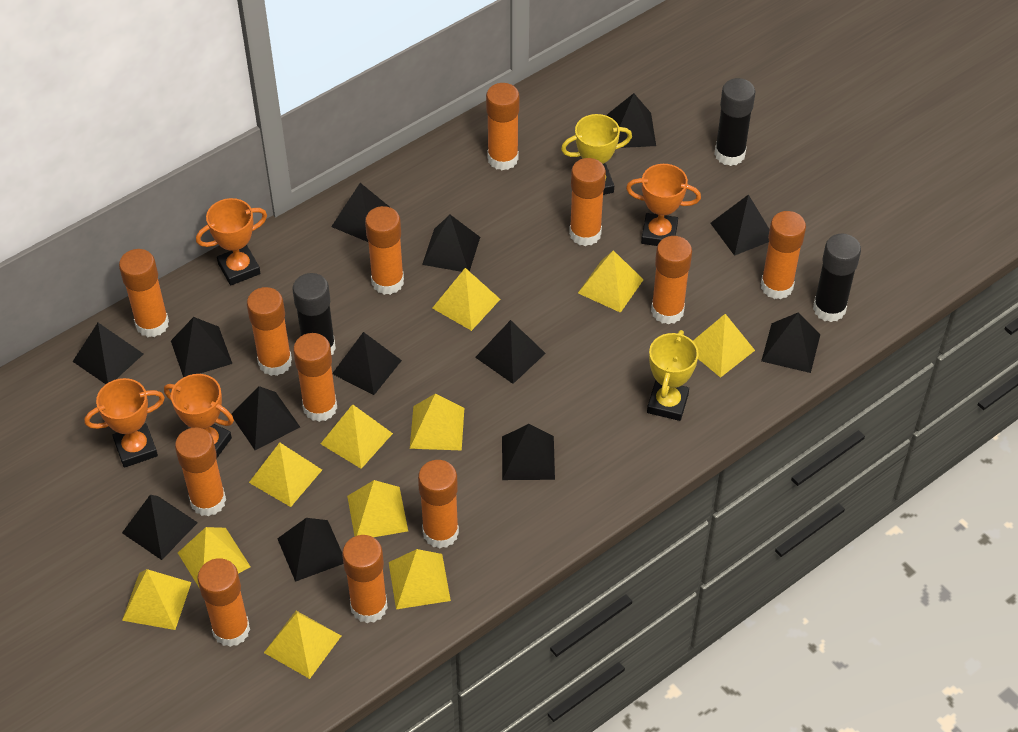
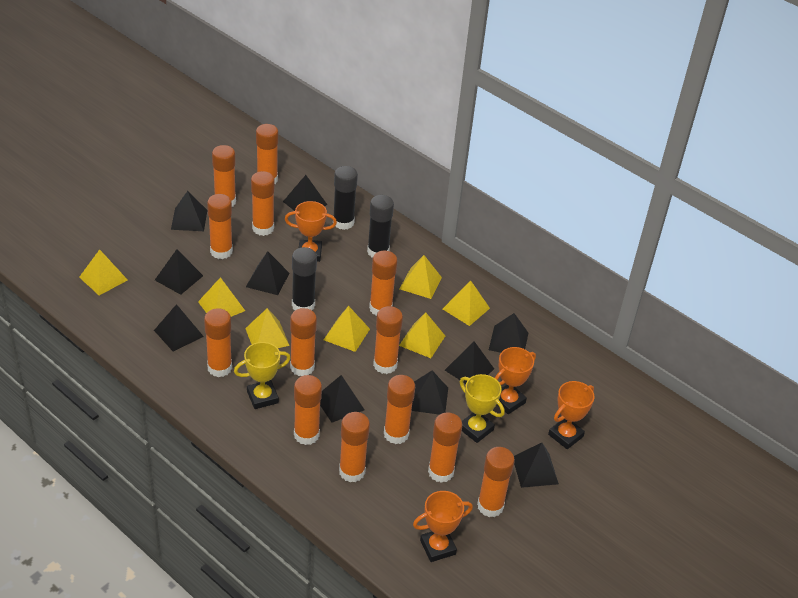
black pyramid: [73,323,143,384] [122,495,198,560] [171,317,232,377] [232,386,300,450] [277,518,344,582] [331,183,391,242] [332,332,402,395] [422,215,480,272] [475,320,546,384] [502,424,555,480] [606,93,656,148] [710,194,770,256] [761,313,820,373] = 13 -> [154,304,204,351] [155,249,203,295] [171,191,207,231] [246,251,289,295] [283,175,327,211] [320,375,365,423] [411,371,448,415] [445,341,494,384] [489,313,528,353] [514,443,559,488] = 10
orange glue stick: [119,249,169,337] [175,428,226,517] [197,558,250,647] [247,287,292,376] [293,333,337,422] [342,535,388,623] [365,206,404,295] [418,460,459,548] [486,83,519,170] [569,158,606,246] [651,236,692,325] [761,211,806,299] = 12 -> [204,308,232,377] [207,194,233,259] [212,145,236,207] [251,171,275,236] [256,124,278,184] [290,308,317,376] [294,375,322,445] [339,412,370,482] [369,251,397,316] [373,306,403,374] [384,375,415,444] [428,412,462,483] [477,447,515,517] = 13
yellow pyramid: [122,569,191,630] [178,527,251,587] [249,442,322,507] [264,611,341,679] [321,404,393,469] [347,480,408,537] [389,549,451,609] [410,394,464,450] [432,268,500,331] [578,250,644,313] [693,314,755,378] = 11 -> [79,249,128,295] [198,277,245,317] [245,308,290,348] [324,306,370,352] [399,312,445,358] [400,255,442,299] [443,280,490,326] = 7

